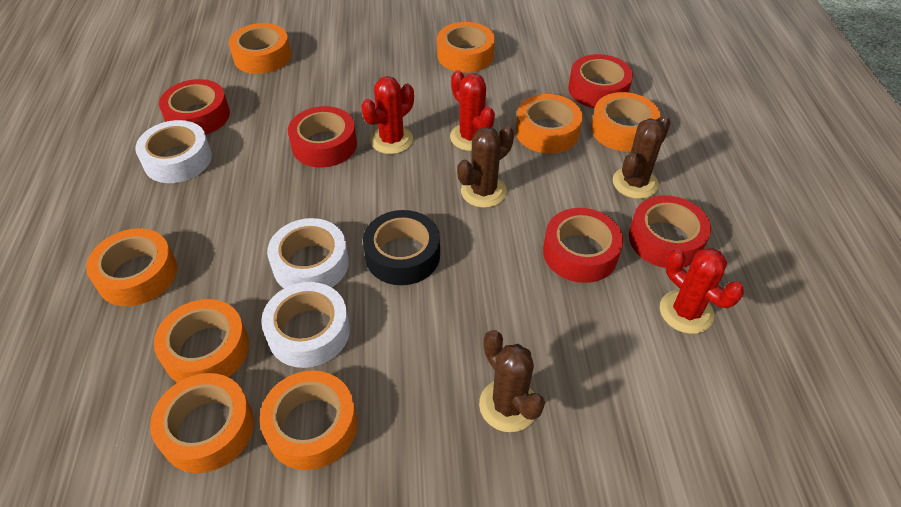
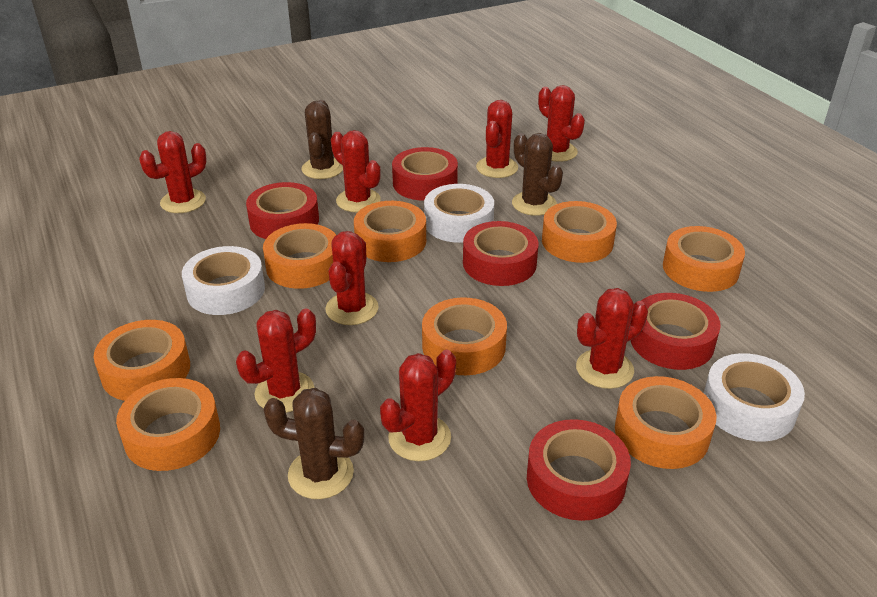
black tape: [363,210,440,285] = 1 -> none = 0
red cactus: [361,76,414,154] [450,70,495,151] [660,248,744,334] = 3 -> [139,131,207,213] [236,309,316,413] [325,231,378,325] [331,130,381,212] [380,350,456,461] [476,100,518,178] [538,85,585,162] [576,288,648,389] = 8

